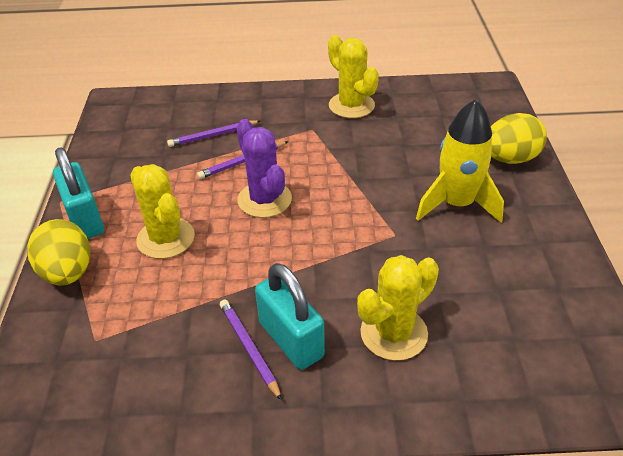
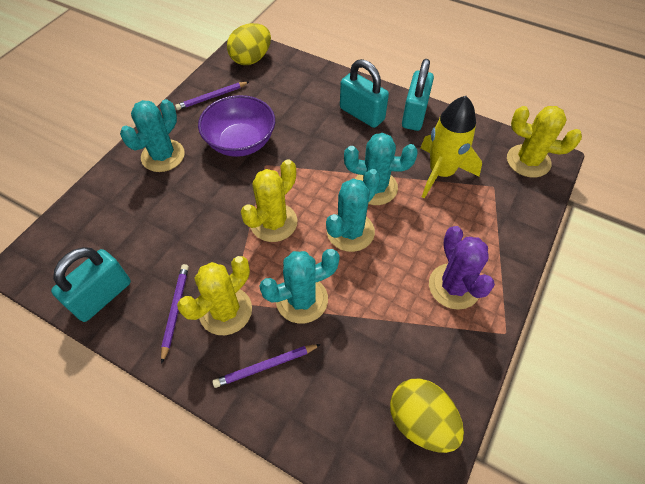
purple bowl: none = 0 -> [198,95,275,157] = 1
turquoise cactus: none = 0 -> [120,99,185,172] [259,249,340,324] [326,169,380,252] [344,133,418,205] = 4
turquoise padlock: [53,147,104,239] [255,263,325,370] = 2 -> [51,247,131,322] [340,59,389,128] [402,59,434,131] = 3

